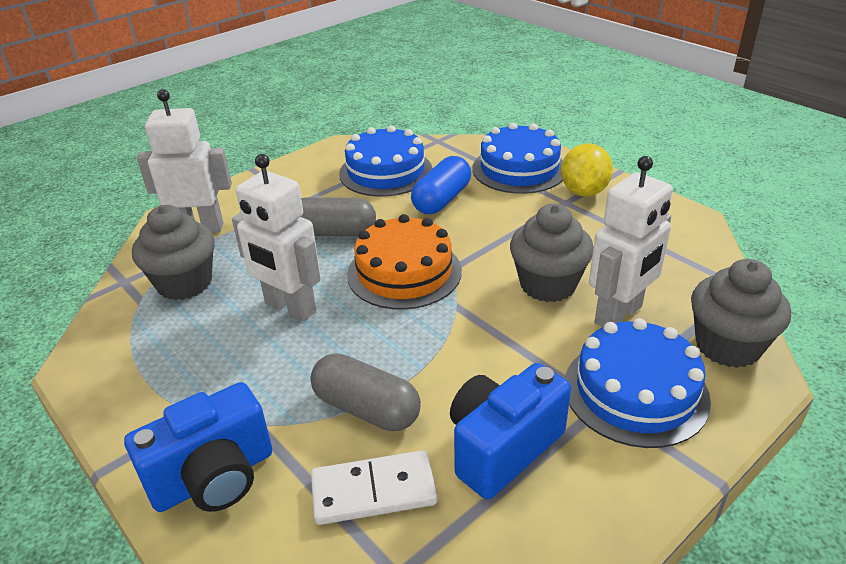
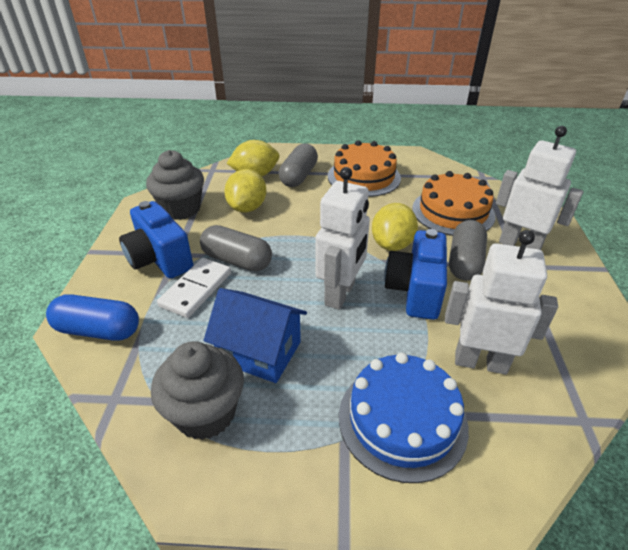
blue cake: [339,125,433,197] [472,122,563,194] [565,318,711,448] = 3 -> [339,352,469,483] = 1
blue house: none = 0 -> [204,288,307,383] = 1
grey capsule: [301,197,376,236] [311,353,421,431] = 2 -> [200,225,272,271] [279,144,318,187] [449,220,487,281] = 3
grey cupcake: [132,205,215,300] [510,204,593,302] [691,259,791,368] = 3 -> [146,150,204,220] [151,341,244,440] = 2
orange cake: [347,214,462,310] = 1 -> [328,140,401,197] [412,171,496,236] = 2
yellow lemon: [561,143,613,197] = 1 -> [224,169,266,212] [227,140,279,176] [372,203,418,251] = 3

